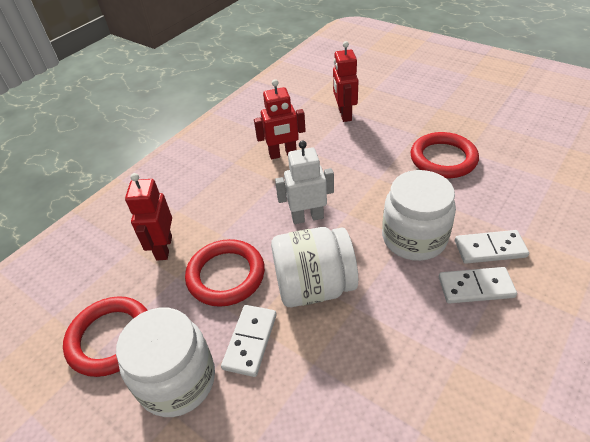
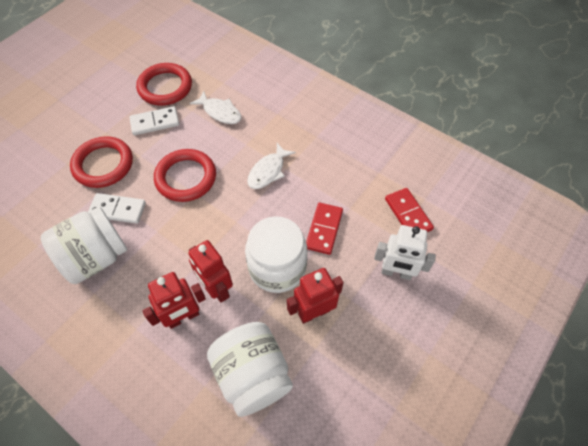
red domino: none = 0 -> [306,203,343,255] [385,188,434,232] = 2
white domino: [221,305,277,377] [439,267,517,304] [455,230,529,264] = 3 -> [88,193,146,224] [129,106,179,135] = 2
white fish: none = 0 -> [190,91,242,124] [247,143,296,189] = 2

